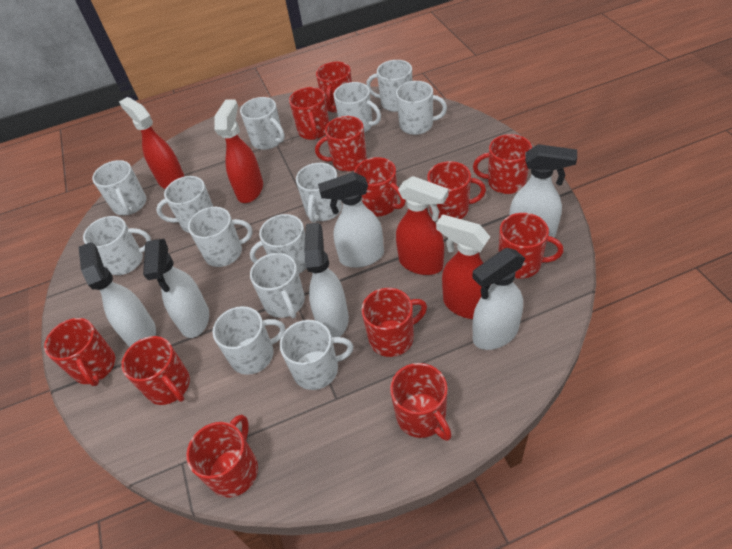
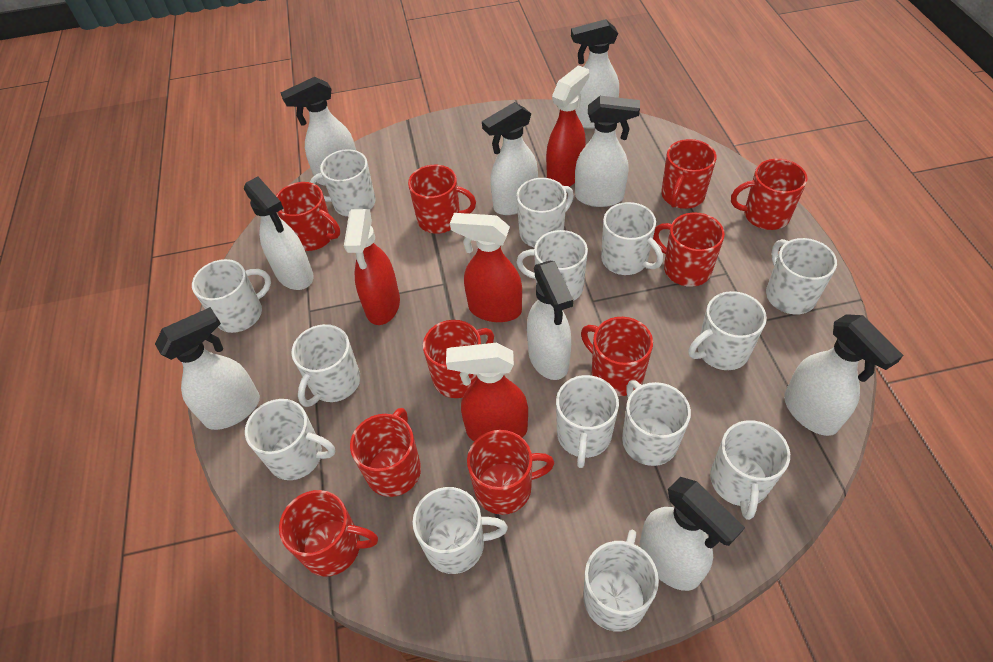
red mug: [44,318,115,386] [121,336,190,405] [186,415,258,498] [289,87,329,140] [315,116,367,172] [316,61,352,113] [354,157,405,217] [361,288,427,357] [390,363,452,441] [427,161,486,220] [473,134,532,194] [498,213,563,279] = 12 -> [276,182,340,251] [279,490,378,576] [350,408,421,497] [408,165,476,234] [423,320,494,398] [467,430,554,515] [581,317,653,396] [653,213,725,287] [661,139,717,209] [731,159,808,230] = 10
white mug: [83,216,151,275] [92,160,146,215] [156,176,213,233] [188,207,253,267] [212,306,285,375] [240,97,285,150] [250,214,306,273] [250,253,305,319] [280,320,353,390] [296,163,342,223] [334,82,381,133] [366,60,412,112] [396,81,447,135] = 13 -> [192,259,271,333] [245,399,335,480] [292,324,360,407] [310,149,376,217] [413,487,508,574] [516,178,574,247] [516,230,588,301] [556,375,619,468] [583,530,659,631] [601,202,663,275] [622,380,691,466] [689,291,767,370] [710,420,790,520] [766,238,837,314] = 14
white spray bottle: [79,242,156,347] [143,239,209,338] [304,223,349,337] [318,172,384,268] [472,248,525,350] [509,144,577,242] = 6 -> [155,307,260,430] [244,176,314,290] [281,77,356,186] [482,102,538,215] [527,261,573,380] [571,19,619,129] [575,96,640,207] [639,477,745,591] [784,314,903,436] = 9

